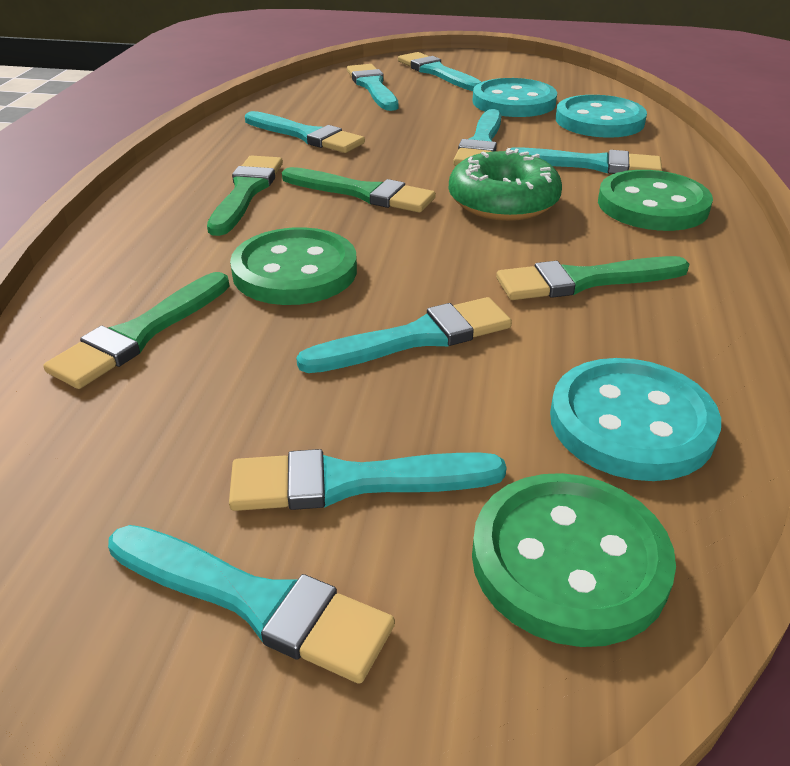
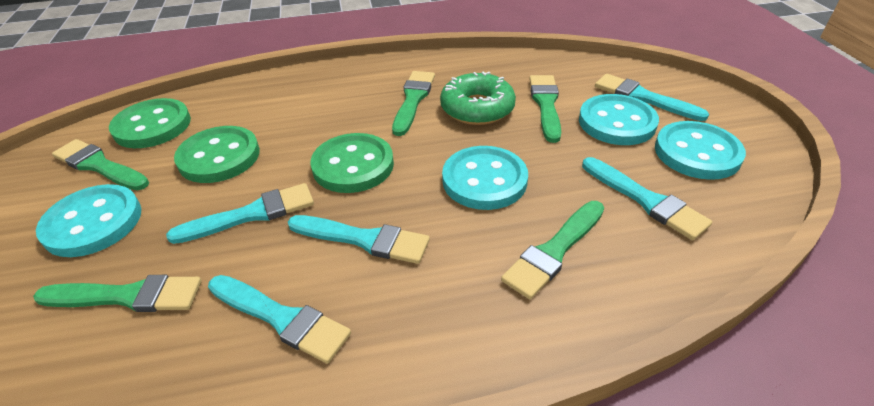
green brush: [43,272,230,389] [207,155,283,236] [282,167,436,213] [496,256,689,300] = 4 -> [33,275,202,312] [52,139,149,190] [392,71,435,136] [501,201,604,299] [529,75,561,143] = 5
turquoise brush: [108,525,395,684] [229,449,506,511] [245,111,365,153] [296,297,512,373] [347,64,398,111] [398,52,481,91] [453,109,502,166] [511,147,662,174] = 8 -> [166,183,314,244] [208,275,351,364] [288,215,430,264] [582,157,712,240] [595,74,709,121] = 5
turquoise button: [473,78,557,117] [550,358,721,481] [556,95,647,138] = 3 -> [36,184,141,257] [442,146,528,210] [579,94,659,145] [655,121,746,180] = 4

